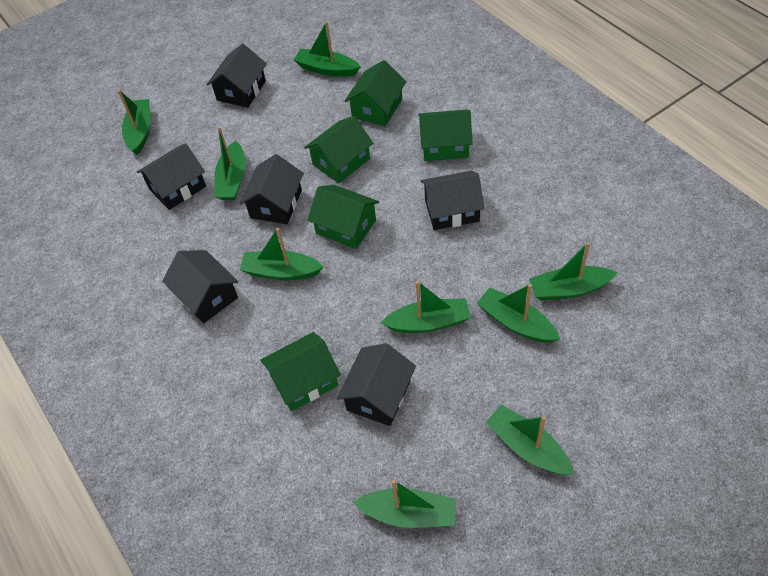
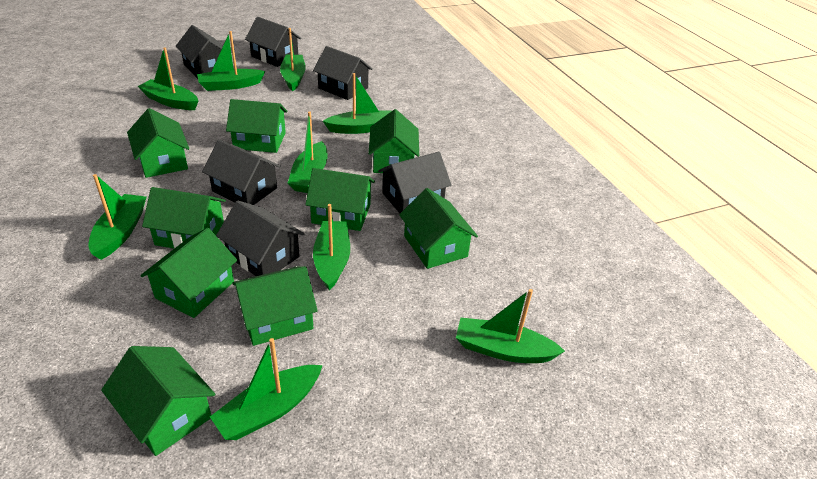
green house: [260,332,341,411] [304,116,373,183] [307,185,379,249] [345,60,406,127] [418,110,473,161] = 5 -> [101,346,215,456] [127,108,189,178] [140,228,237,318] [142,187,226,249] [226,99,288,153] [232,266,318,346] [305,168,375,231] [368,109,419,173] [399,188,478,269] = 9

